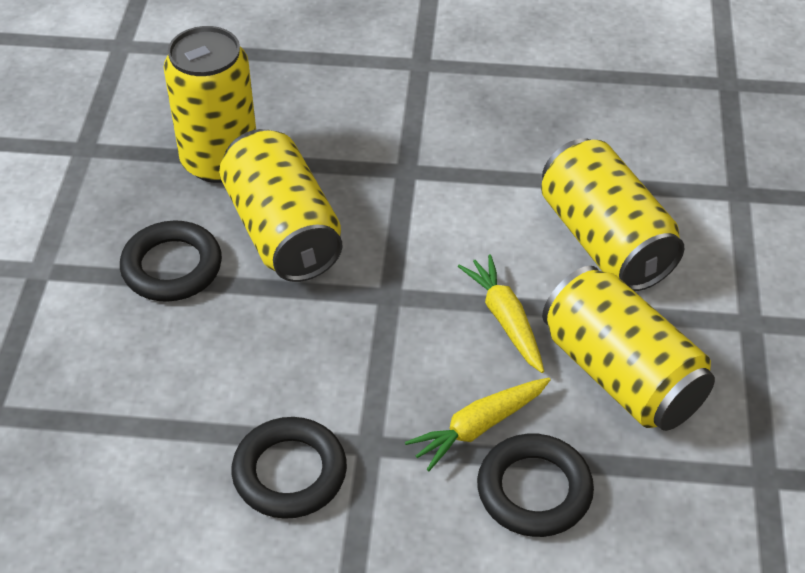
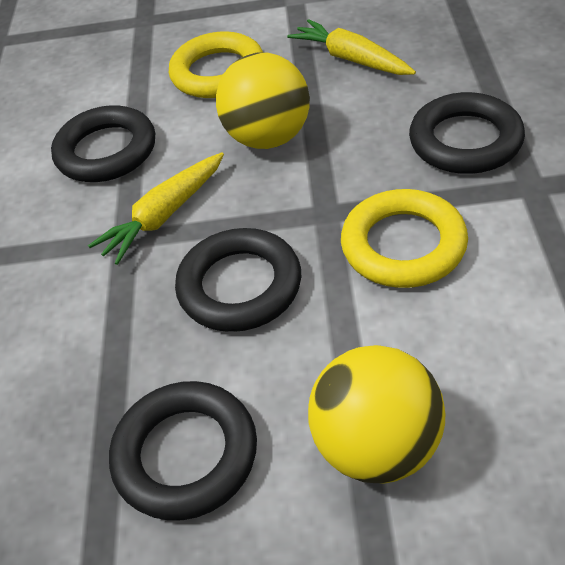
black ring: [120,221,222,302] [231,417,347,519] [477,434,594,537] = 3 -> [51,105,155,182] [109,381,257,520] [175,228,301,332] [409,92,525,174] = 4
yellow ball: none = 0 -> [216,53,310,149] [308,345,445,483] = 2
yellow can: [163,26,256,183] [219,129,342,282] [541,138,684,291] [542,266,715,431] = 4 -> none = 0
yellow ring: none = 0 -> [169,31,263,98] [341,189,468,288] = 2

